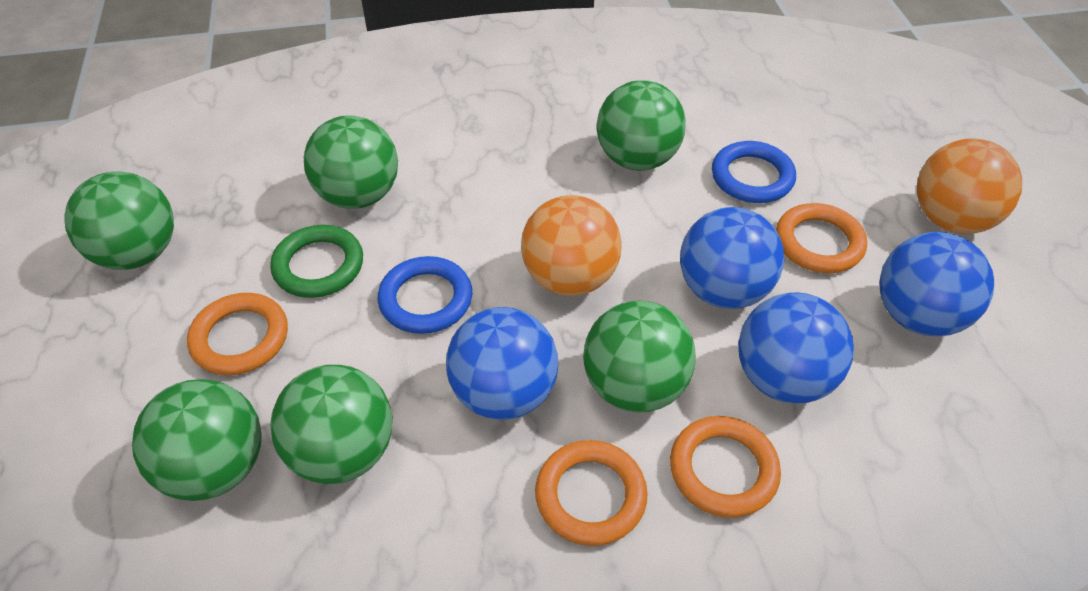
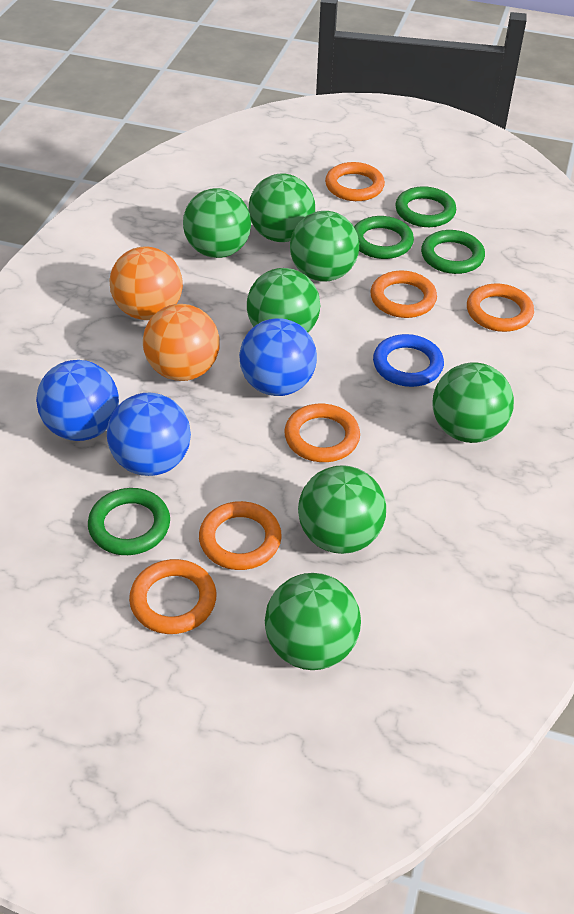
blue ball: [446,307,558,420] [680,207,784,309] [738,292,854,404] [879,232,994,336] = 4 -> [36,360,119,441] [107,393,191,476] [239,318,317,396] = 3
blue ring: [378,256,472,334] [712,141,796,203] = 2 -> [373,334,444,387] = 1
green ball: [64,171,174,270] [132,379,262,501] [270,365,392,484] [304,115,398,209] [583,301,696,413] [597,80,686,171] = 6 -> [183,188,251,258] [247,268,320,333] [249,173,315,242] [265,573,361,670] [290,211,359,282] [298,465,386,554] [433,362,514,443] = 7
green ring: [270,225,363,298] = 1 -> [88,488,170,555] [354,216,414,259] [395,186,456,227] [421,230,485,274] = 4
orange ring: [187,293,288,375] [535,440,648,546] [670,416,781,518] [776,203,867,273] = 4 -> [129,559,216,634] [199,501,282,570] [285,404,360,462] [325,162,385,201] [370,271,437,318] [467,283,534,332] = 6

